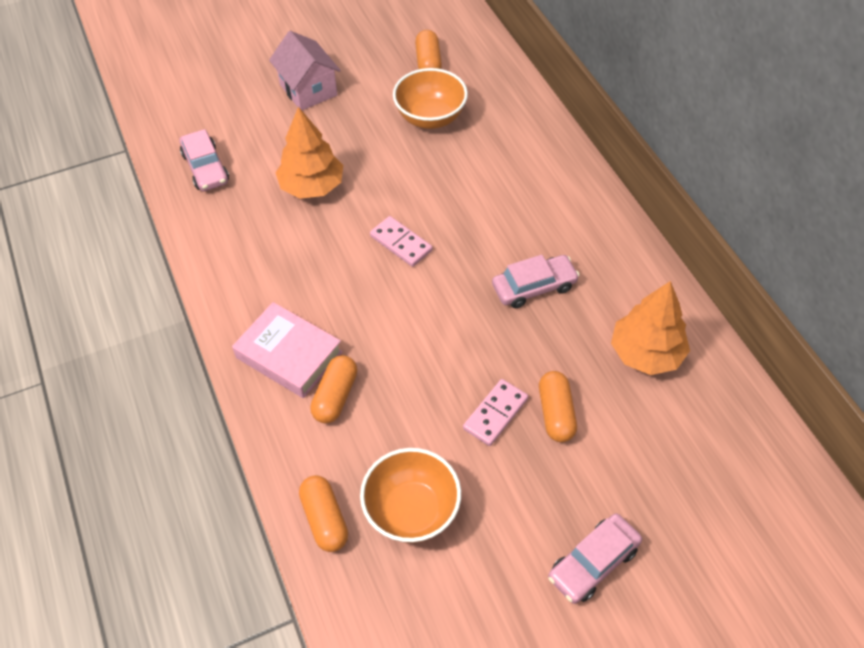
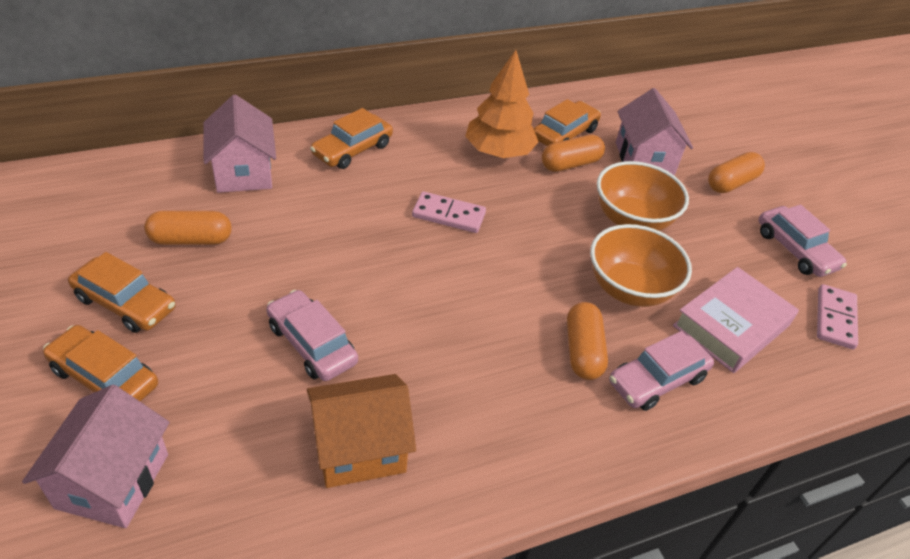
orange car: none = 0 -> [43,325,158,401] [68,252,176,333] [310,108,393,169] [534,99,601,146] = 4
orange house: none = 0 -> [307,374,416,488] = 1
orange tree: [275,107,343,199] [611,281,690,375] = 2 -> [465,50,539,158] = 1
pink house: [269,31,341,110] = 1 -> [22,385,170,528] [203,94,276,193] [616,88,693,175] = 3

